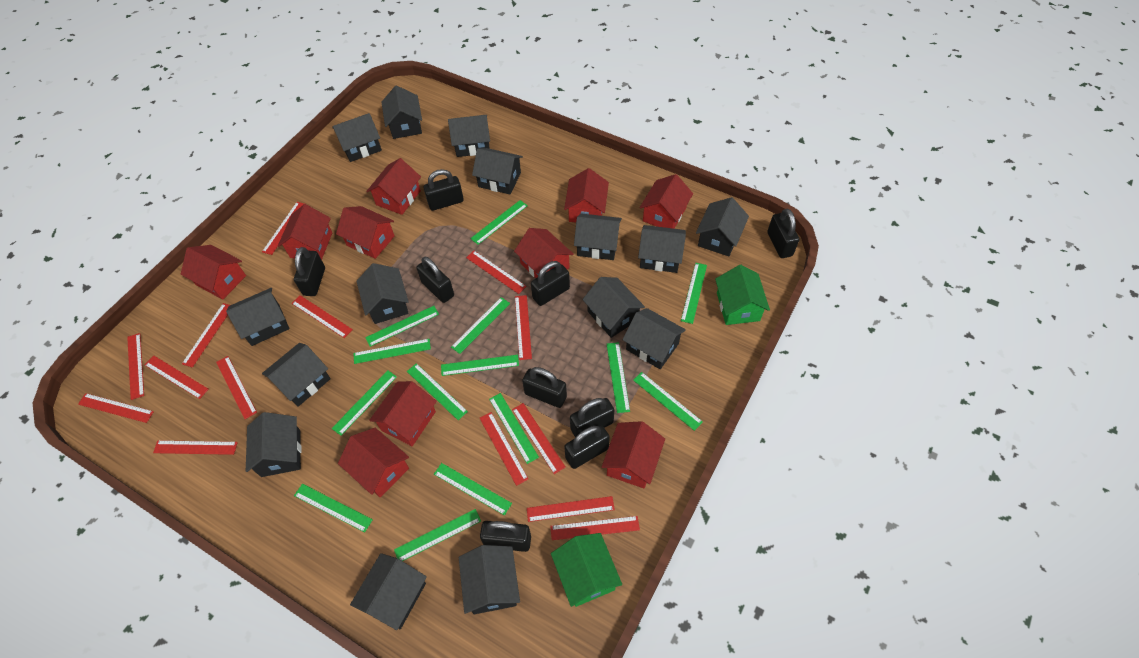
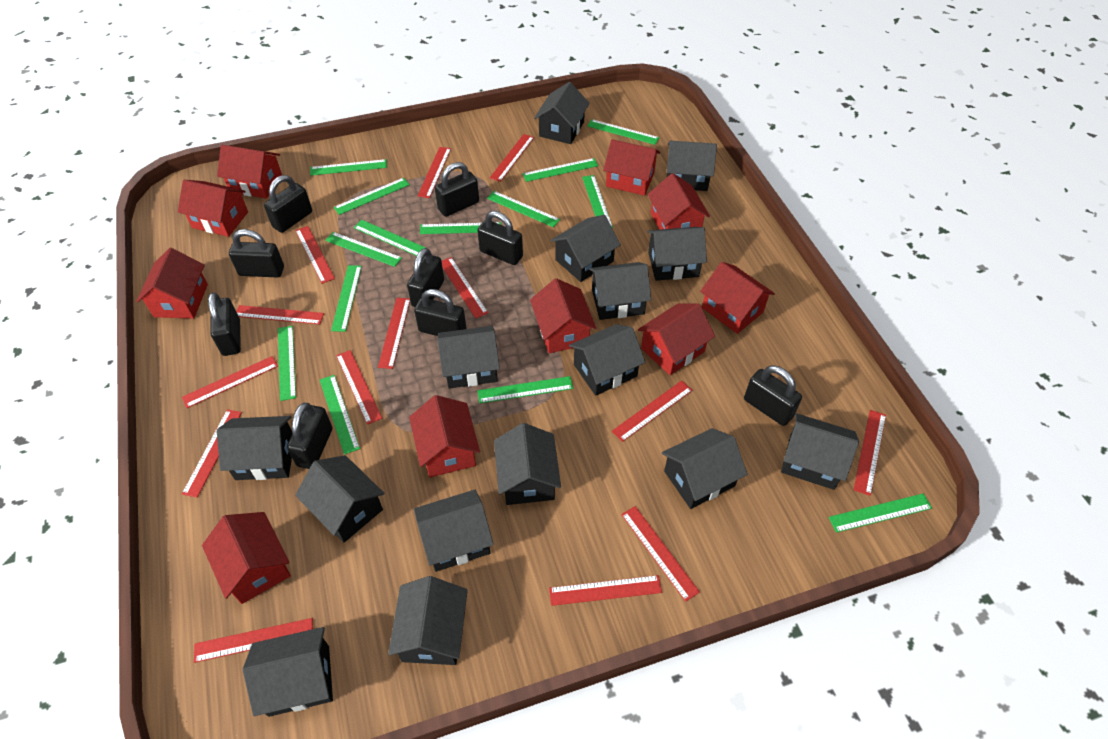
green house: [551,533,622,607] [715,265,770,325] = 2 -> none = 0

